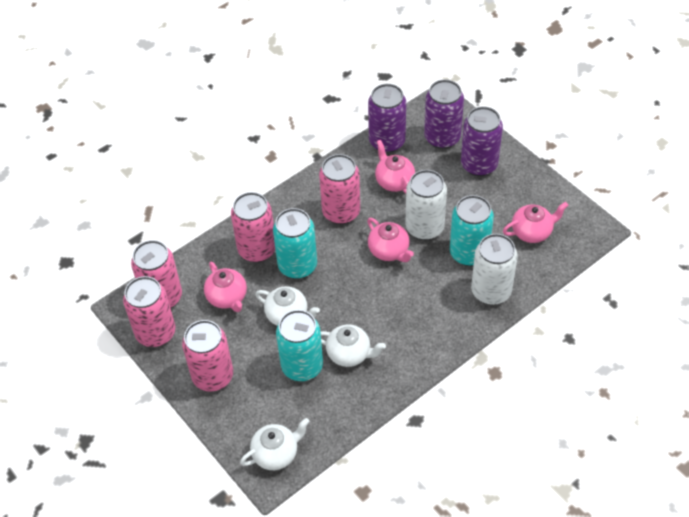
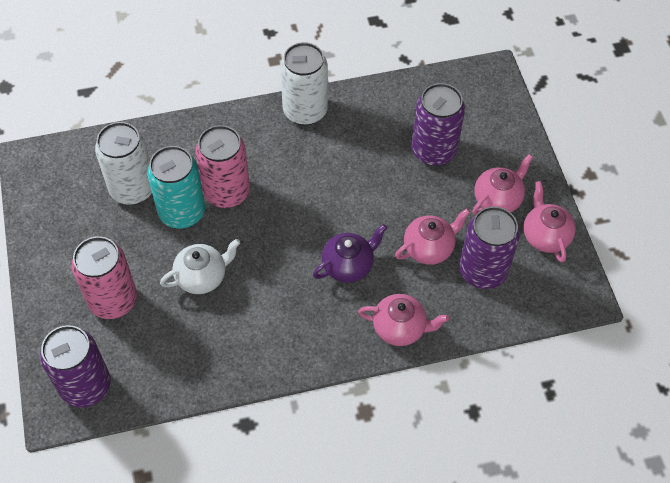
pink can: [123,276,175,347] [131,240,182,308] [182,320,233,392] [231,192,275,262] [319,154,360,224] = 5 -> [72,236,137,319] [195,125,250,208] = 2
purple teapot: none = 0 -> [313,224,387,283] = 1
turquoise can: [273,208,317,279] [276,310,323,381] [450,195,494,266] = 3 -> [147,146,205,229] = 1
white teapot: [240,418,310,470] [255,286,320,326] [320,324,386,367] = 3 -> [160,239,240,294] = 1

